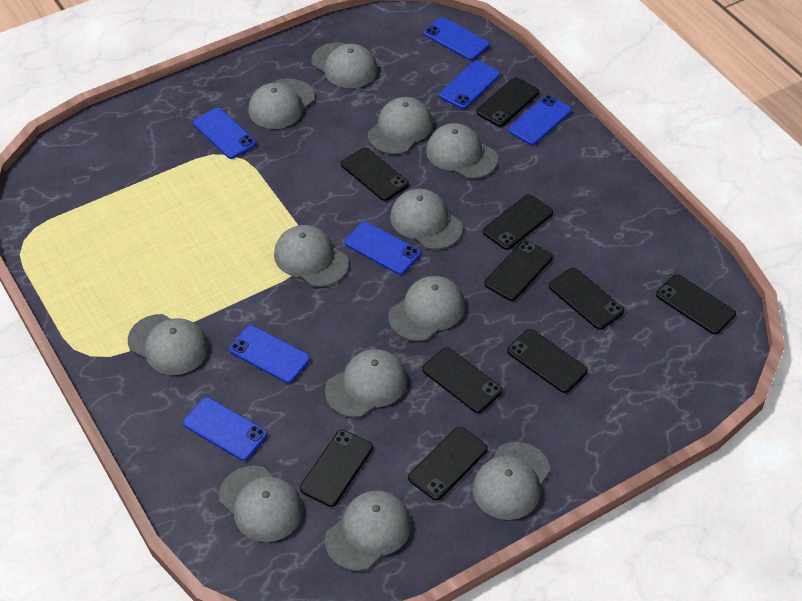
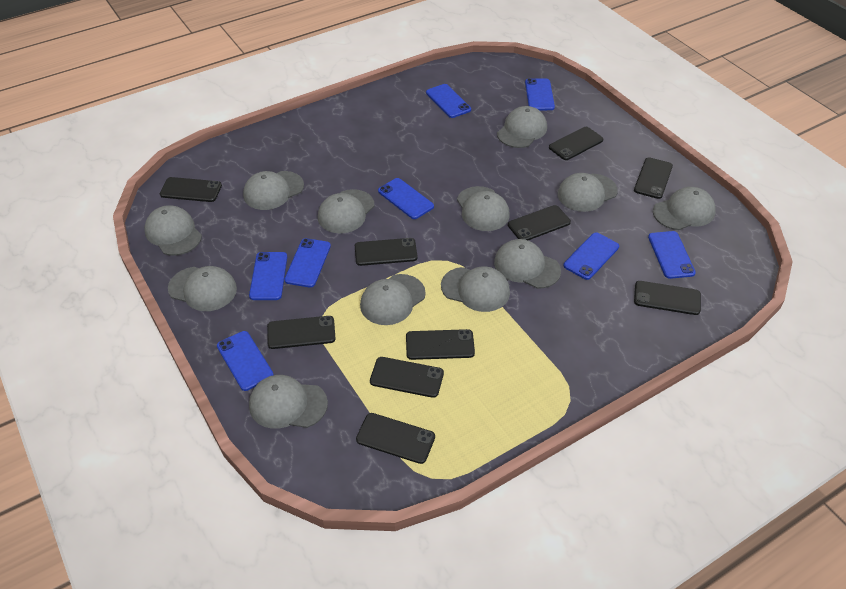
blue phone: [183,397,267,461] [193,108,256,159] [229,325,310,383] [344,221,421,275] [424,17,490,60] [439,60,501,109] [508,95,572,145] = 7 -> [217,331,274,391] [249,252,287,300] [284,238,331,288] [378,178,434,219] [426,84,471,118] [525,78,555,110] [563,232,619,280] [648,231,696,279] = 8

